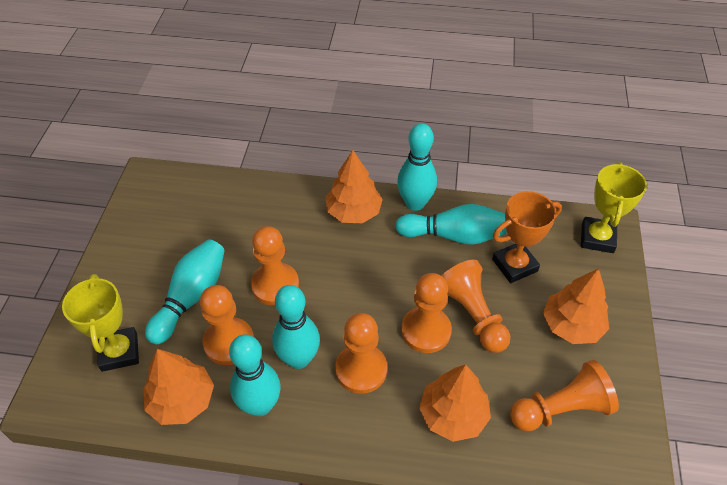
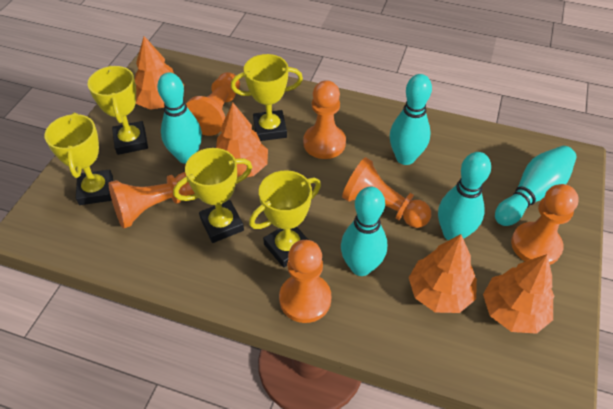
orange trophy: [492,191,562,283] = 1 -> none = 0
yellow trophy: [62,274,139,372] [581,162,647,253] = 2 -> [44,112,113,205] [88,65,148,155] [173,148,252,243] [231,54,303,141] [249,170,321,268] = 5

